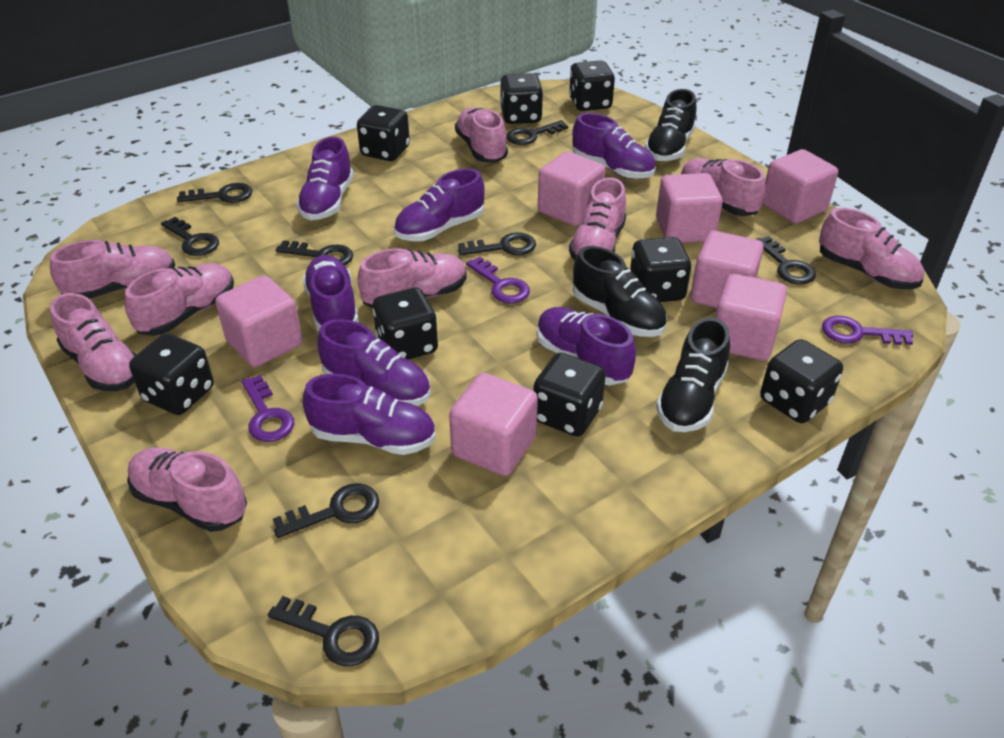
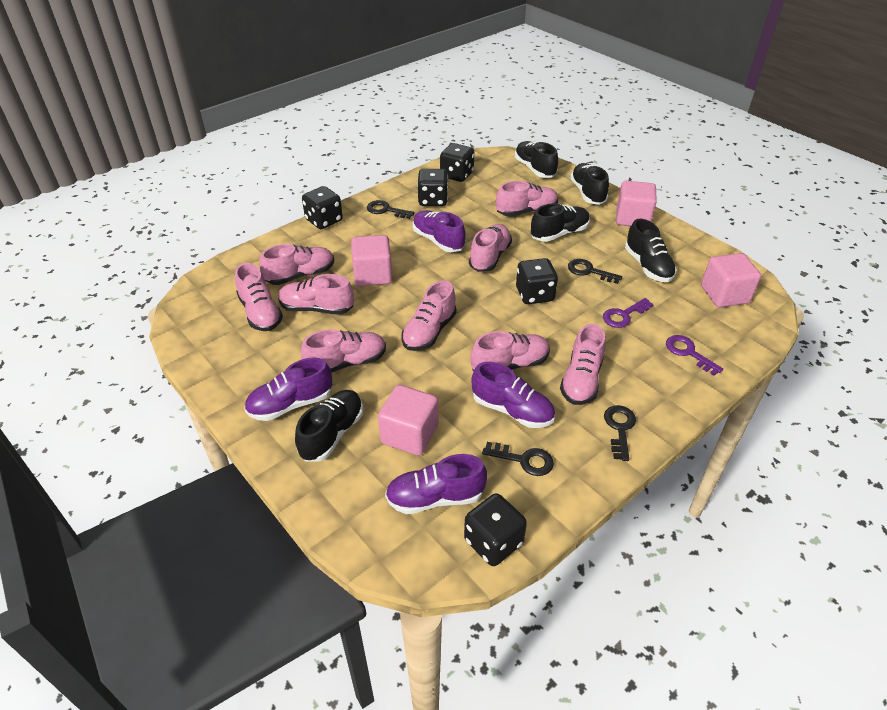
black dice: [129,333,214,415] [357,105,410,161] [372,288,438,360] [500,73,543,124] [533,353,606,437] [569,60,615,111] [630,237,691,302] [760,339,843,423] = 8 -> [302,186,343,229] [417,169,448,206] [440,143,474,182] [464,493,527,566] [516,258,558,304] = 5
black key: [161,217,219,256] [177,183,253,203] [268,596,379,666] [273,483,379,538] [276,240,353,265] [458,232,536,255] [506,120,568,145] [756,236,816,285] = 8 -> [367,200,415,219] [482,442,554,476] [568,259,622,284] [604,405,636,461] = 4
black shoe: [573,246,667,337] [645,89,697,161] [656,317,730,432] = 3 -> [295,390,363,462] [515,141,558,178] [531,203,590,242] [570,163,609,205] [625,219,677,282] = 5
pink cube: [215,275,303,367] [449,373,538,476] [538,151,606,226] [656,173,723,243] [690,231,764,308] [715,273,787,361] [762,149,838,224] = 7 -> [351,235,392,286] [378,385,438,456] [616,181,657,226] [701,253,761,307] = 4
purple key: [241,375,294,442] [466,257,530,304] [822,315,913,345] = 3 -> [603,298,654,328] [666,335,723,376] = 2
purple shoe: [296,137,354,220] [302,255,359,331] [303,374,436,455] [317,319,431,406] [394,168,485,241] [537,307,636,385] [572,113,656,179] = 7 -> [244,357,332,421] [385,454,487,514] [413,210,466,252] [471,362,555,428] = 4

